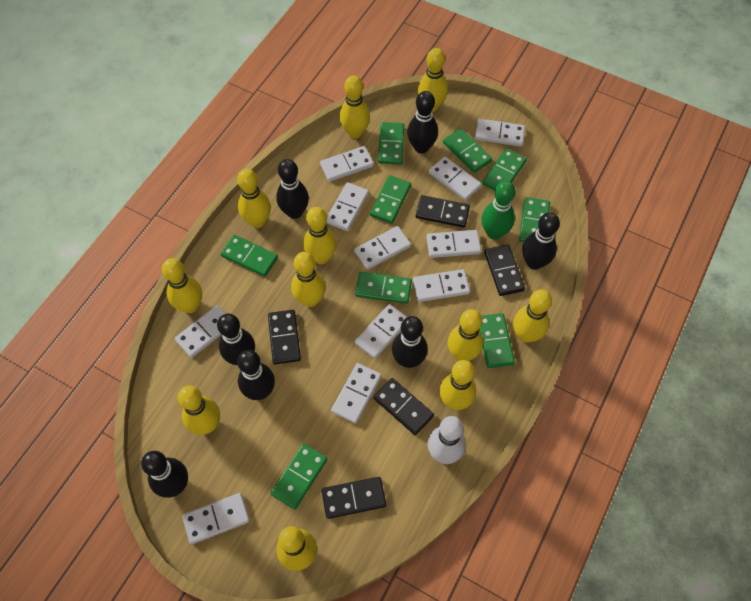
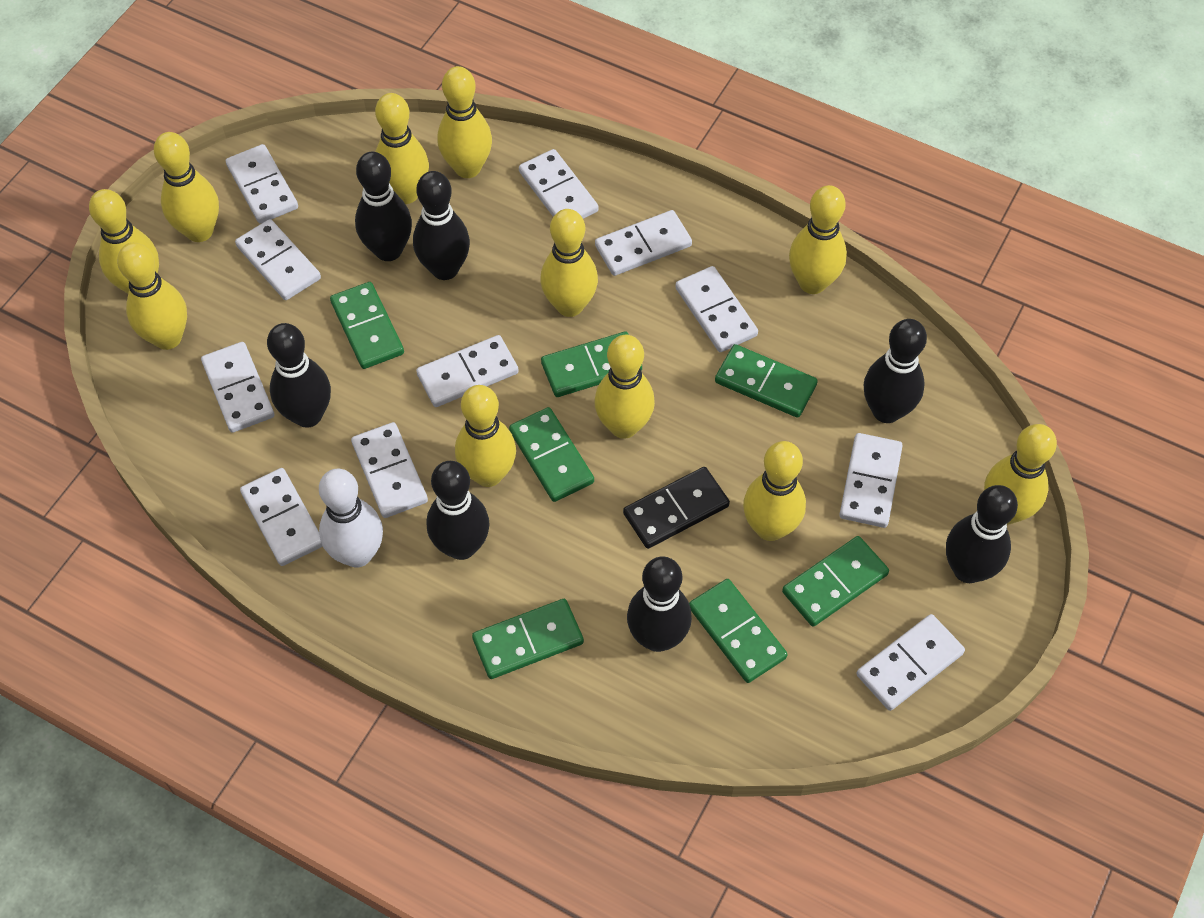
black domino: [268,310,301,365] [322,477,386,519] [373,378,434,435] [416,195,470,228] [484,244,525,296] = 5 -> [623,467,730,549] = 1
green bowling pin: [482,181,516,240] = 1 -> none = 0
green domino: [220,235,278,277] [271,444,328,510] [355,272,412,304] [370,175,411,224] [378,122,404,165] [443,128,492,173] [479,313,515,368] [482,148,527,191] [519,197,550,242] = 9 -> [330,282,404,369] [472,599,584,679] [509,407,594,502] [541,332,642,397] [689,579,788,683] [715,344,818,418] [782,536,889,627] = 7

